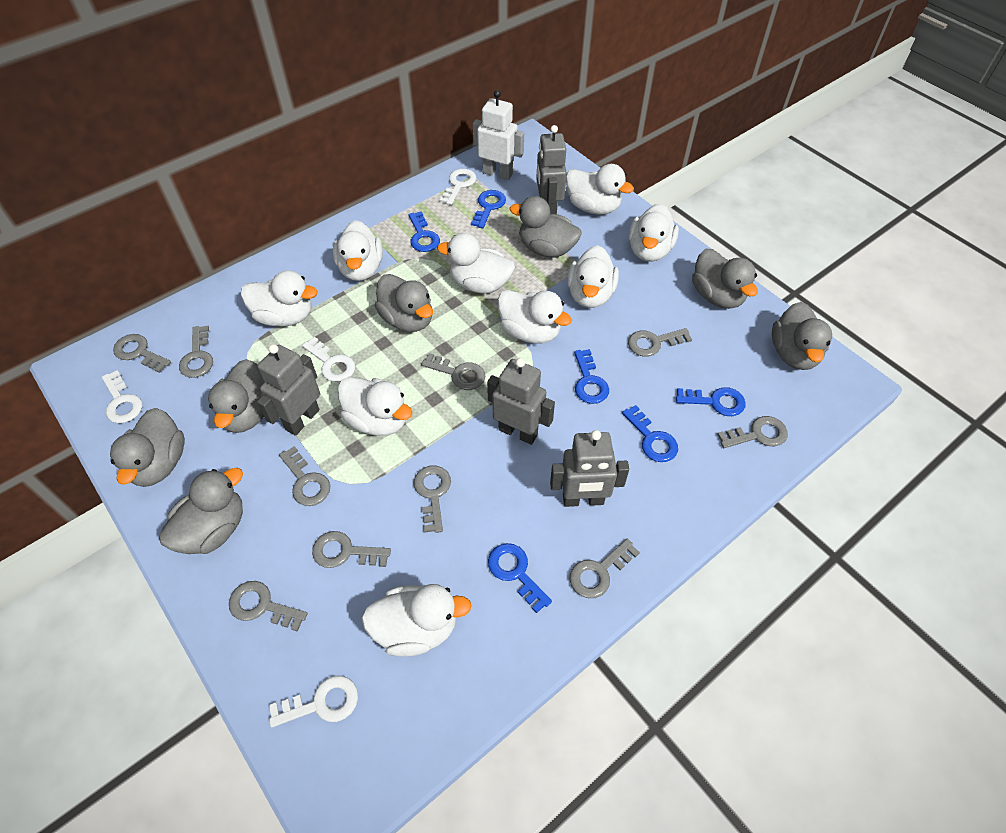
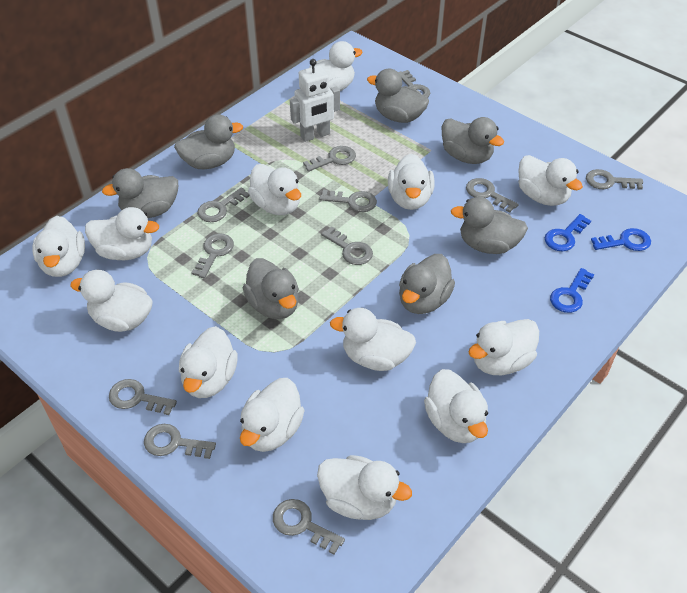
blue key: [408,211,440,252] [471,190,506,228] [488,543,552,613] [574,349,609,404] [622,405,678,462] [676,387,746,416] = 6 -> [545,214,591,251] [550,268,594,313] [591,228,651,251] = 3
grey key: [113,334,171,373] [179,326,213,378] [229,581,308,632] [279,446,330,506] [312,531,391,568] [414,466,451,533] [421,353,485,390] [569,539,640,598] [628,328,692,357] [717,416,788,448] = 10 -> [109,379,177,415] [144,424,216,459] [191,234,234,278] [197,188,250,222] [273,499,345,555] [303,146,356,172] [319,189,377,212] [321,226,373,265] [398,70,430,98] [466,178,519,212] [586,169,643,190] = 11
grey robot: [257,344,320,436] [487,358,555,445] [536,125,567,214] [550,430,629,507] = 4 -> none = 0
white duck: [241,271,318,327] [333,220,383,281] [338,377,412,436] [361,584,472,657] [437,233,515,293] [498,290,572,344] [566,164,634,215] [567,245,619,308] [629,203,679,262] = 9 -> [32,216,85,277] [70,270,153,332] [85,207,159,260] [179,326,238,398] [240,378,305,452] [248,164,301,215] [309,41,363,91] [317,455,412,520] [330,308,416,371] [388,153,435,210] [424,369,488,443] [468,319,539,375] [518,155,583,206] = 13
white key: [102,370,142,423] [269,676,358,727] [302,337,355,382] [440,169,476,205] = 4 -> none = 0

